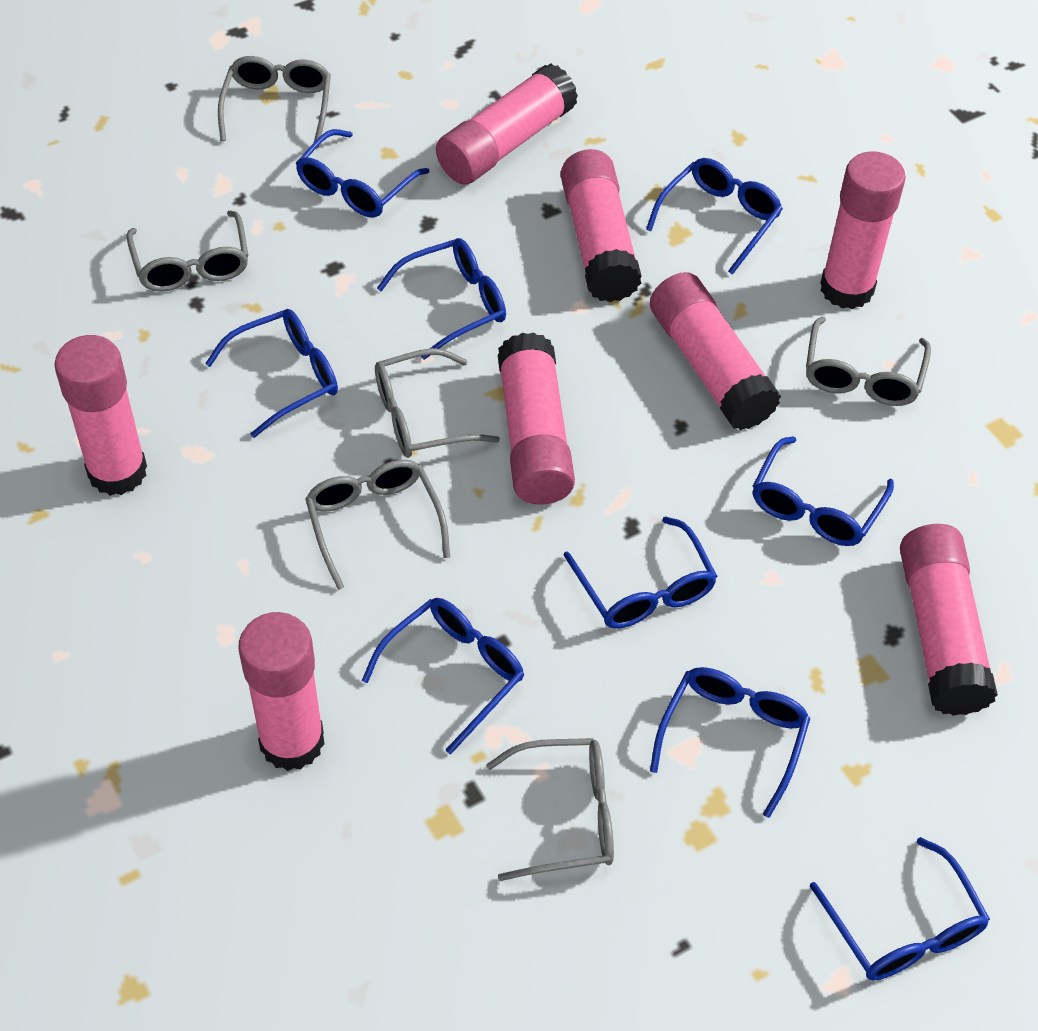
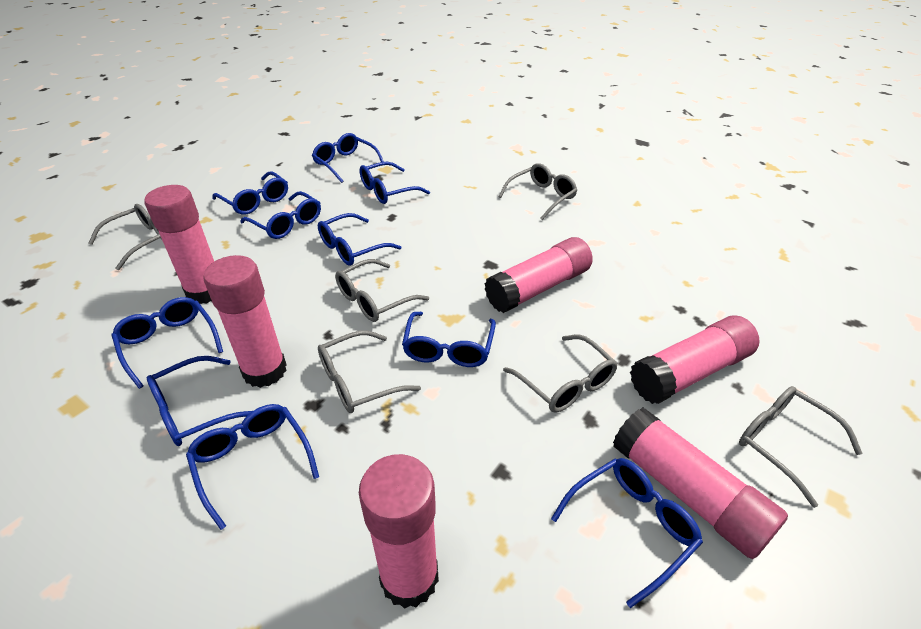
blue glasses: [205,309,338,438] [296,129,430,218] [362,598,524,754] [377,238,506,360] [563,517,717,629] [646,158,783,275] [650,667,810,818] [753,436,894,546] [810,837,990,981] = 9 -> [112,297,223,389] [147,356,252,446] [186,404,319,530] [213,171,288,215] [240,191,321,239] [312,133,384,183] [318,213,401,266] [359,162,430,204] [402,312,496,367] [551,458,703,608] = 10
pink glue stick: [54,335,147,496] [239,612,325,771] [436,64,578,185] [498,332,575,505] [561,149,642,302] [650,272,781,430] [820,151,906,309] [900,524,998,716] = 8 -> [144,185,214,304] [203,255,287,388] [359,454,439,609] [484,237,593,313] [613,407,788,559] [630,315,759,404] = 6

